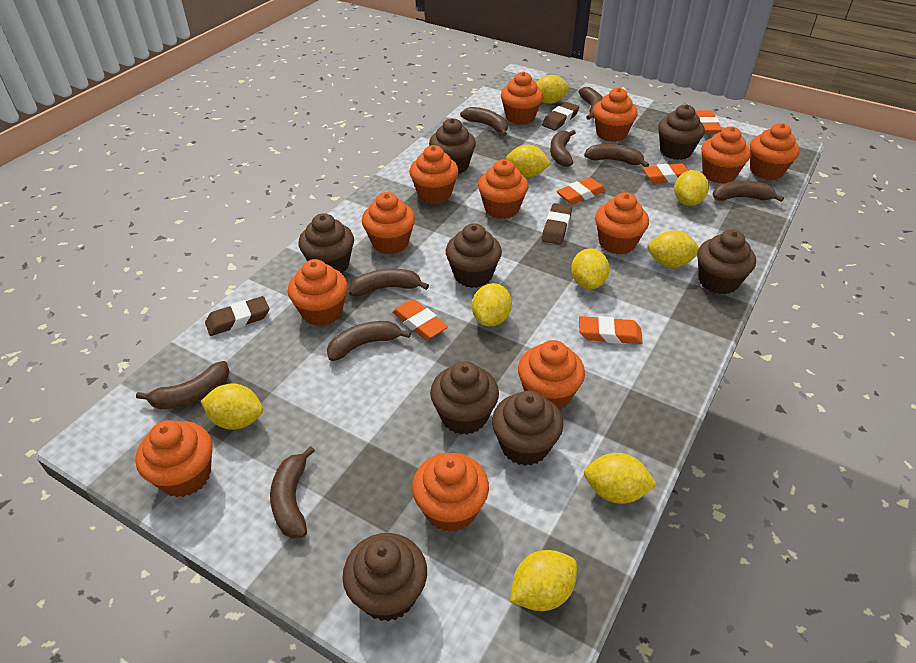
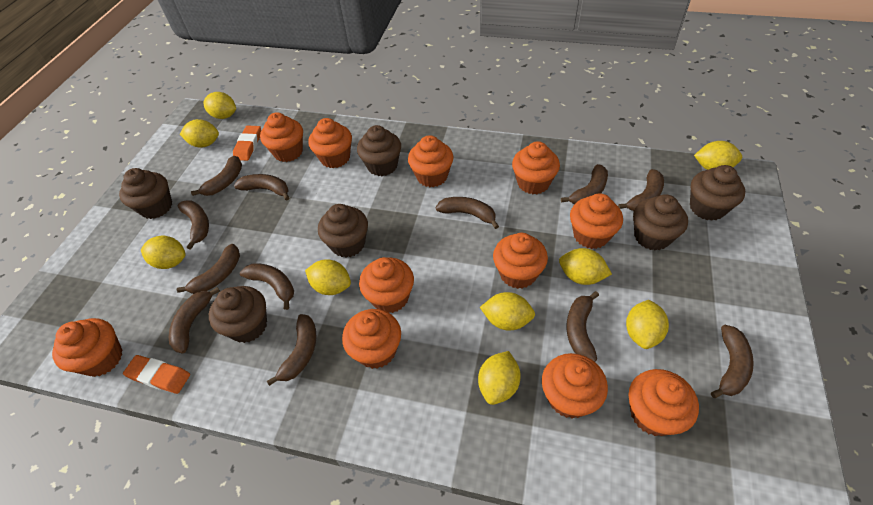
brown banana: [136,361,230,409] [270,446,315,538] [327,321,411,361] [349,269,429,296] [460,107,508,136] [550,130,576,167] [579,87,603,120] [584,144,649,167] [713,181,784,202] = 9 -> [169,287,220,353] [177,200,209,250] [177,244,240,294] [191,156,242,196] [234,174,290,200] [240,263,294,310] [267,314,316,386] [436,197,499,229] [561,164,608,204] [566,291,599,362] [618,169,664,211] [711,325,754,398] = 12
brown cupcake: [299,213,354,273] [342,533,427,622] [429,118,476,174] [430,361,499,435] [446,223,502,288] [492,390,563,466] [658,104,705,160] [697,230,756,294] = 8 -> [119,168,172,219] [209,286,267,343] [318,204,368,258] [357,125,401,176] [633,194,688,251] [690,165,745,221] = 6
brown eraser: [205,296,270,336] [542,102,579,131] [542,203,572,245] = 3 -> none = 0
orange cupcake: [135,420,213,497] [288,259,348,326] [362,192,415,254] [409,145,459,204] [412,453,489,532] [478,159,528,219] [501,72,543,125] [518,340,585,410] [593,88,638,142] [595,192,649,255] [701,127,751,184] [750,123,800,180] = 12 -> [52,318,123,377] [260,112,303,162] [308,118,352,168] [342,309,401,369] [359,257,414,313] [408,135,454,187] [493,233,548,289] [512,141,560,194] [542,353,608,418] [570,193,623,249] [629,369,699,436] = 11
orange eraser: [392,299,448,340] [557,178,606,204] [579,316,643,344] [643,163,689,183] [695,110,722,134] = 5 -> [123,355,190,394] [233,125,261,161] = 2

